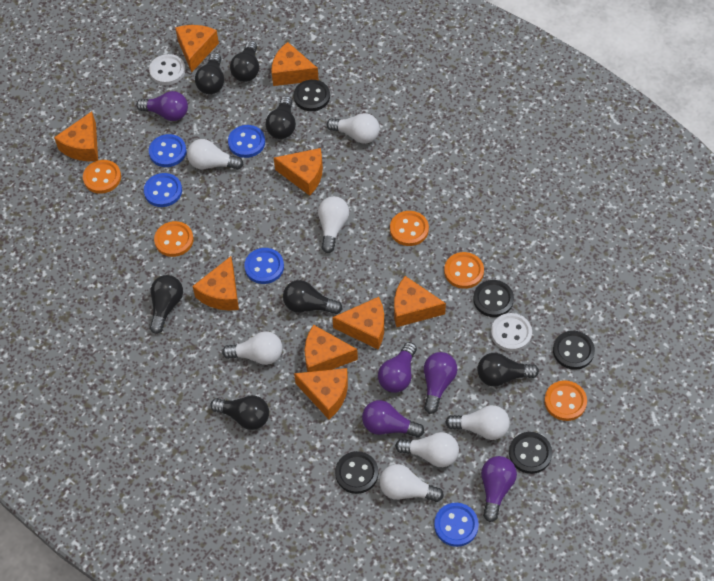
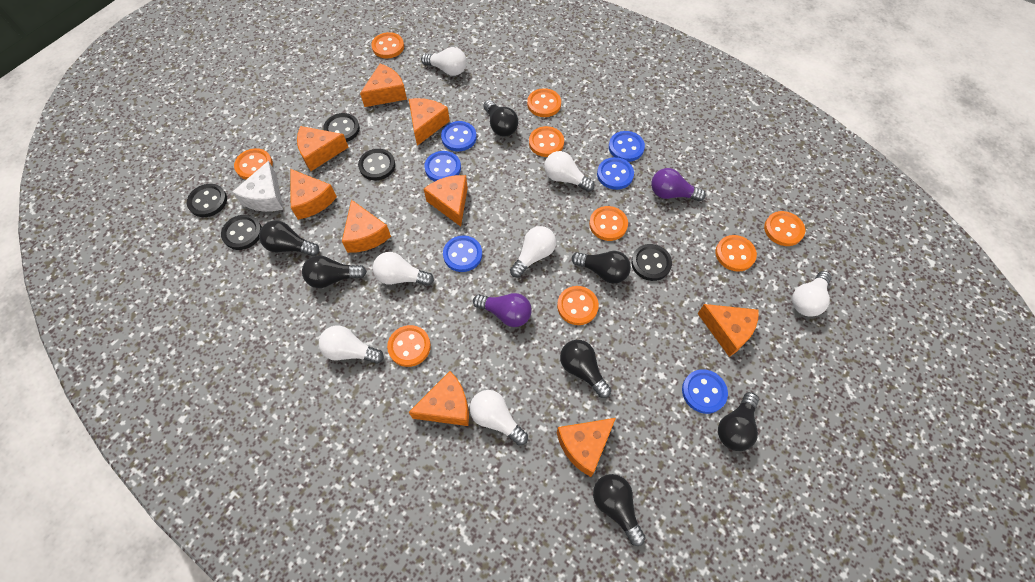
blue button: [144,173,182,207] [149,134,187,167] [228,125,265,158] [244,248,284,284] [434,503,479,547] = 5 -> [424,151,461,181] [441,121,476,151] [443,236,482,272] [597,157,634,190] [609,131,645,162] [682,369,728,414] = 6
orange button: [83,160,121,194] [154,221,194,257] [390,211,429,246] [444,252,484,289] [544,380,587,421] = 5 -> [234,148,273,179] [371,32,404,58] [387,325,431,367] [527,88,561,117] [529,126,564,157] [557,286,599,325] [589,206,628,241] [715,235,757,272] [764,211,805,246] = 9
purple light bulb: [136,91,188,121] [362,400,424,438] [378,342,417,393] [424,352,457,414] [481,456,517,522] = 5 -> [473,293,531,327] [651,168,706,201] = 2
white button: [149,54,186,85] [491,313,532,352] = 2 -> none = 0
white cheese: none = 0 -> [233,161,283,212] = 1

